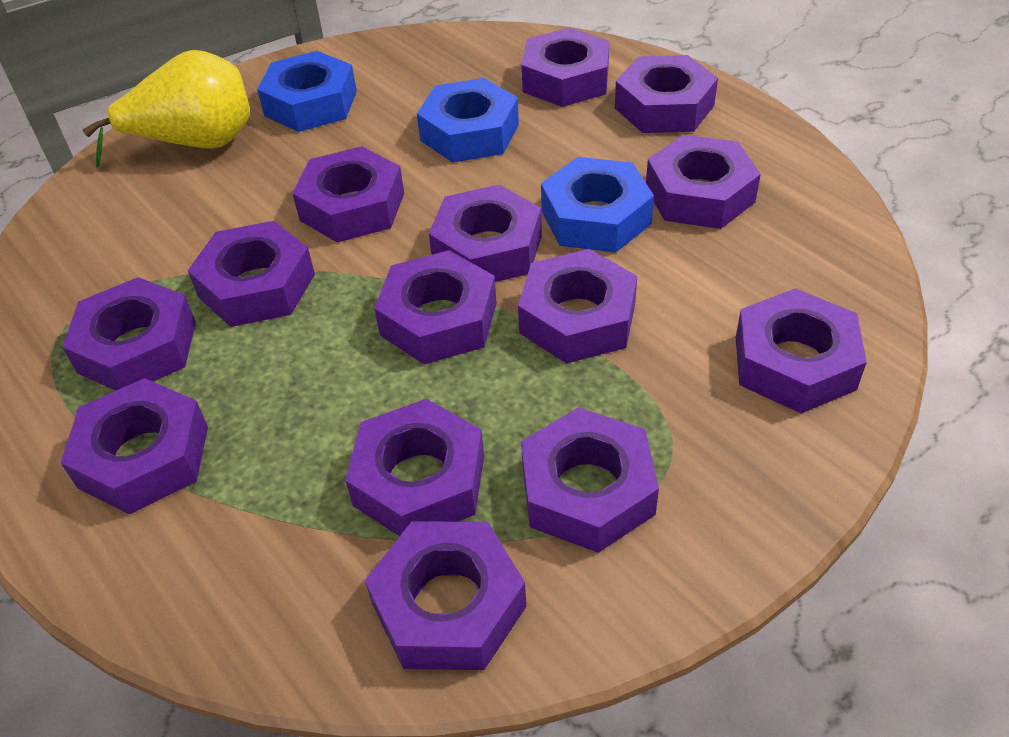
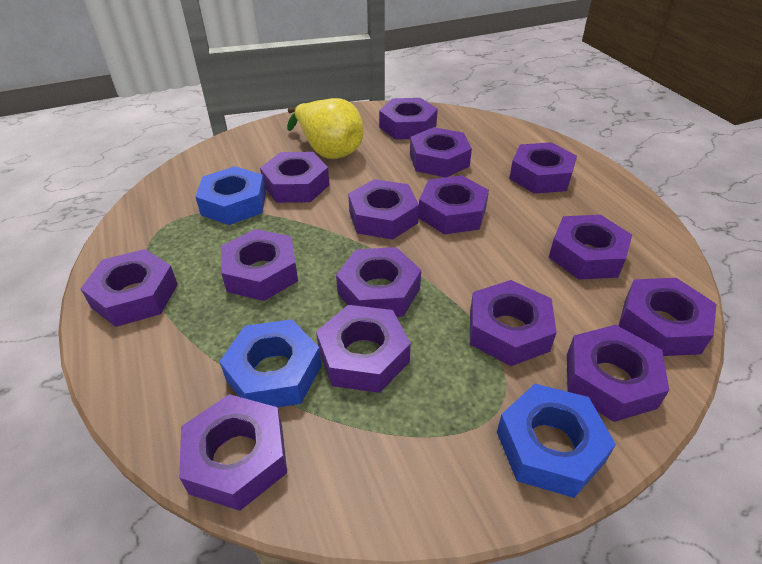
purple nut: [61,378,208,514] [62,277,196,390] [188,221,315,327] [292,146,404,243] [345,399,484,536] [365,521,526,670] [374,250,497,364] [429,185,542,282] [518,249,637,364] [521,407,659,553] [522,27,609,107] [615,55,718,133] [646,135,761,229] [736,288,867,413] = 14 -> [81,249,178,327] [179,394,287,511] [221,229,298,301] [260,152,330,203] [316,305,411,393] [336,247,421,317] [348,179,419,240] [379,98,438,140] [410,127,472,177] [418,175,489,235] [470,280,557,366] [509,142,577,194] [549,215,632,280] [567,325,669,422] [619,278,716,356] = 15

